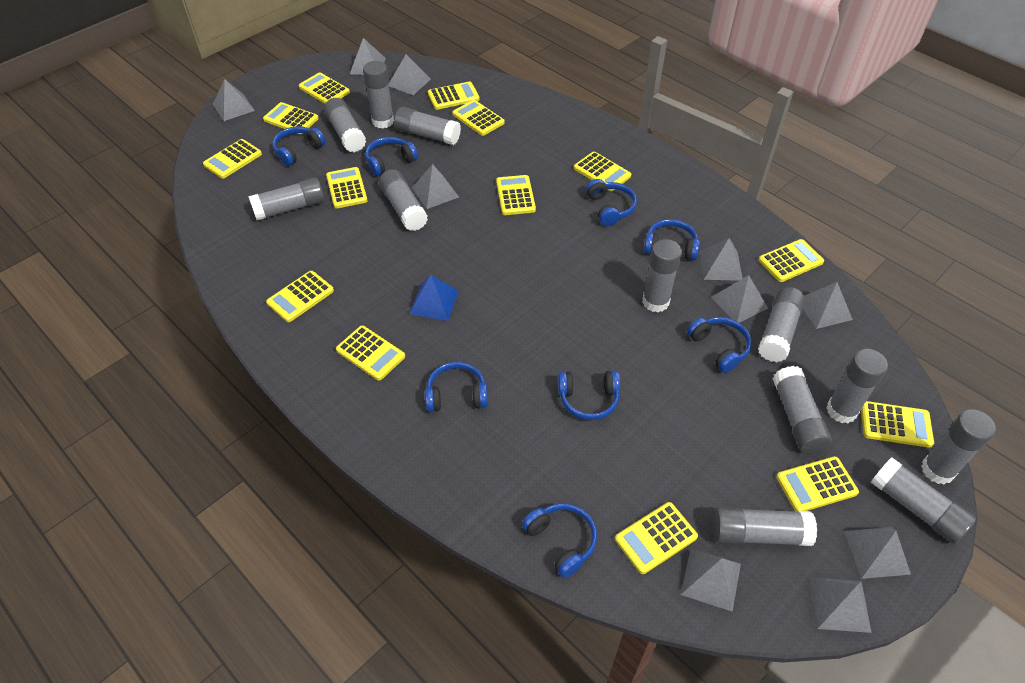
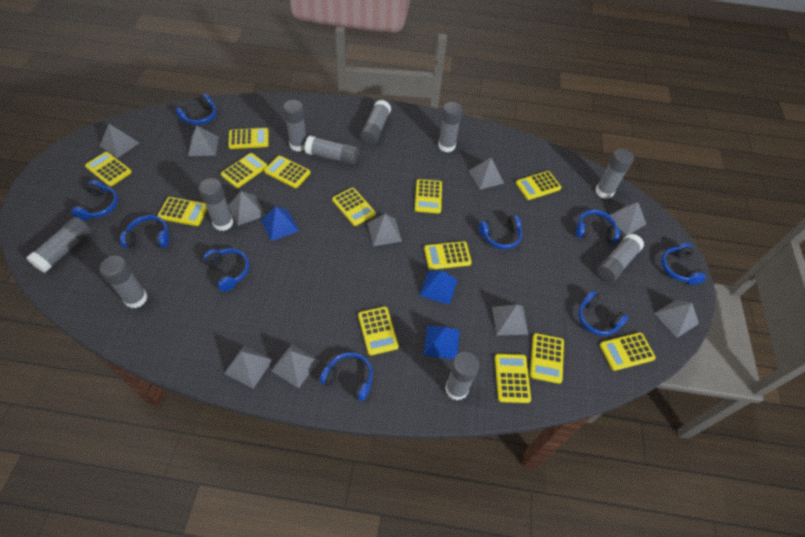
blue headphones: [272,126,326,166] [365,137,418,176] [425,362,488,412] [522,503,597,578] [558,371,620,420] [586,179,637,226] [644,219,700,261] [687,317,752,373] = 8 -> [71,180,118,220] [120,215,169,248] [175,94,217,125] [203,248,249,291] [320,352,373,401] [479,215,522,249] [576,210,620,243] [578,291,628,336] [661,243,706,285] = 9
blue pyramid: [409,275,459,321] = 1 -> [261,207,299,241] [419,271,457,305] [424,326,460,359] = 3
grey glue stick: [248,178,324,220] [324,98,366,152] [363,61,394,129] [379,169,428,231] [394,107,461,145] [642,239,682,312] [712,507,817,546] [758,287,805,362] [772,366,832,454] [826,349,888,423] [871,457,976,544] [921,409,996,485] = 12 -> [26,217,92,273] [100,256,147,308] [199,178,233,231] [283,100,307,152] [305,136,359,165] [360,100,391,145] [438,102,463,152] [445,352,480,400] [595,149,634,199] [597,233,644,282] = 10
yellow calculator: [203,139,262,179] [263,102,319,134] [266,271,334,322] [299,73,350,104] [326,167,368,209] [336,325,405,381] [428,82,480,110] [452,100,505,136] [496,175,536,215] [574,152,631,191] [615,502,698,574] [759,239,824,282] [776,456,859,511] [861,401,934,448] = 14 -> [85,152,132,186] [158,197,207,226] [221,153,267,188] [228,128,269,149] [264,156,310,188] [332,188,376,226] [358,307,399,356] [415,179,442,214] [424,241,472,270] [495,354,531,403] [516,171,561,200] [530,333,564,384] [600,332,656,371] = 13

